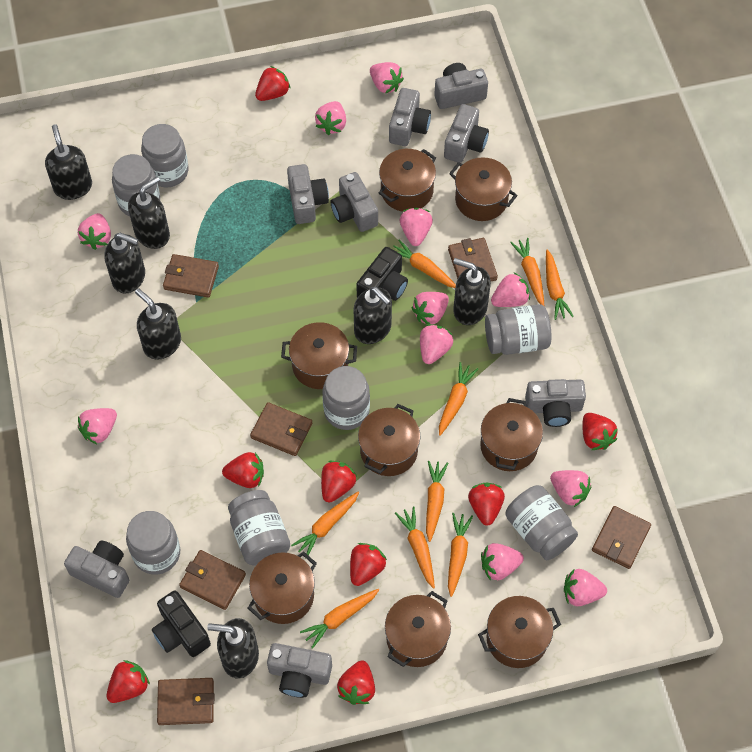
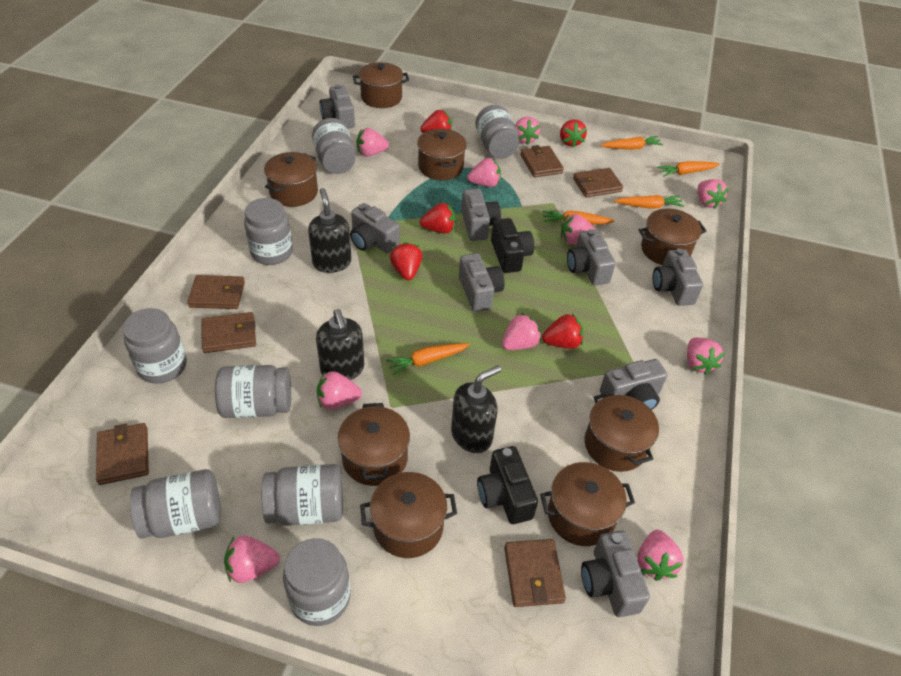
black soap dispenser: [45,124,92,200] [104,233,145,294] [128,177,170,249] [135,289,181,360] [207,618,259,678] [354,287,392,344] [453,258,491,325] = 7 -> [308,188,352,273] [316,309,364,380] [451,365,501,453] = 3
grey jar: [112,154,160,217] [126,511,180,575] [141,124,188,188] [228,490,290,566] [322,366,370,430] [485,304,551,355] [505,485,578,560] = 7 -> [123,308,187,384] [130,469,221,539] [215,365,291,418] [244,198,293,265] [262,464,343,526] [283,538,351,626] [312,118,355,174] [475,105,519,159] = 8
orange carrot: [291,492,359,555] [300,589,379,649] [393,239,456,288] [395,506,435,589] [426,461,448,542] [439,362,478,436] [448,513,473,597] [510,238,544,306] [546,249,574,320] = 9 -> [386,343,470,376] [543,210,615,224] [600,136,663,150] [614,195,684,208] [657,161,720,177] = 5
pink strawberry: [78,213,111,250] [78,408,117,444] [315,101,346,135] [370,62,404,94] [400,208,433,246] [411,292,449,324] [420,324,453,364] [481,543,524,580] [491,272,530,307] [550,470,591,507] [564,569,607,606] = 11 -> [224,536,280,583] [317,371,362,410] [357,128,389,157] [467,158,501,187] [502,313,541,350] [515,117,540,145] [561,214,595,245] [637,530,684,581] [687,337,725,375] [698,179,729,209] = 10
red strawberry: [106,660,150,703] [222,452,264,488] [255,66,291,101] [321,461,357,503] [337,660,375,705] [350,543,387,586] [468,483,505,526] [582,413,618,450] = 8 -> [390,242,422,280] [420,203,456,234] [421,110,452,133] [542,314,583,349] [560,119,587,147] = 5

